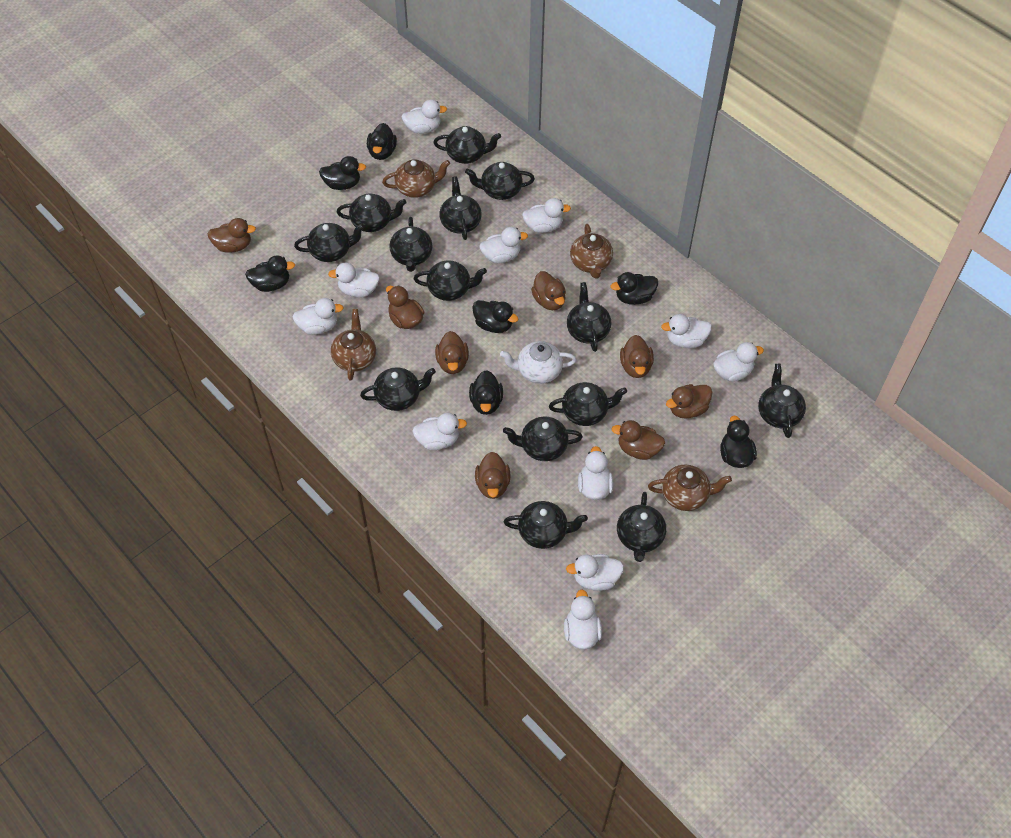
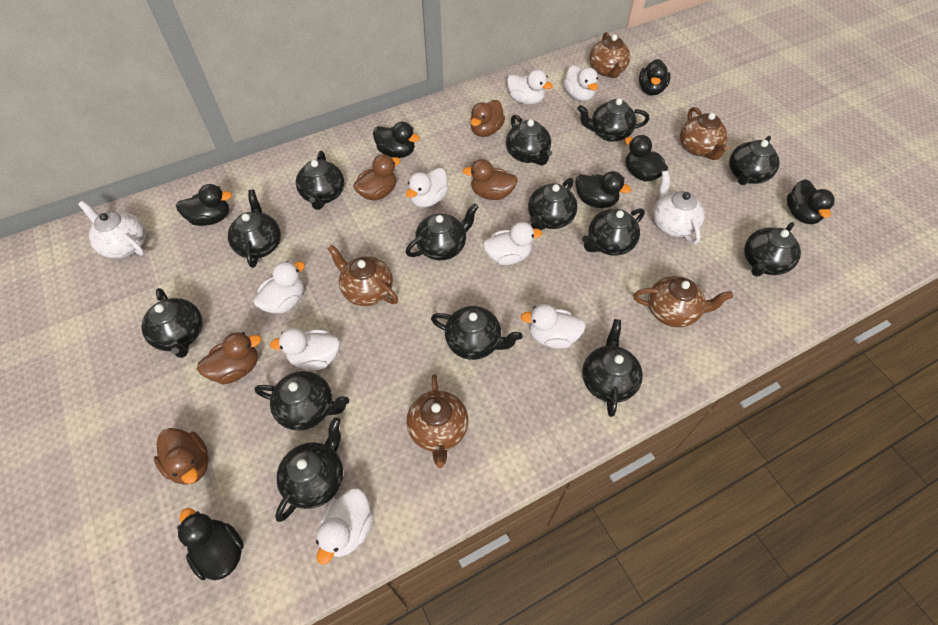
brown duck: [207,218,256,253] [386,285,424,329] [435,331,469,374] [475,452,510,499] [531,271,566,310] [611,420,665,460] [620,335,654,378] [666,384,712,418] = 8 -> [154,428,208,485] [197,332,261,385] [353,154,401,201] [463,159,518,200] [470,100,505,137] = 5
brown teapot: [331,309,376,380] [382,159,450,198] [570,224,613,279] [648,464,732,511] = 4 -> [327,244,398,306] [407,374,468,468] [590,32,631,78] [633,276,733,327] [680,107,729,160] = 5
white duck: [293,298,344,335] [328,263,380,298] [402,100,447,134] [412,413,467,450] [479,227,528,263] [522,198,571,233] [564,589,602,650] [566,554,624,591] [578,446,614,500] [661,314,712,348] [713,342,764,382] = 11 -> [253,261,305,313] [270,328,340,370] [316,488,374,565] [406,168,449,208] [483,222,542,265] [507,69,553,105] [521,304,586,349] [563,65,598,101] = 8
white teapot: [500,341,577,384] = 1 -> [78,201,146,258] [653,171,705,244] = 2

